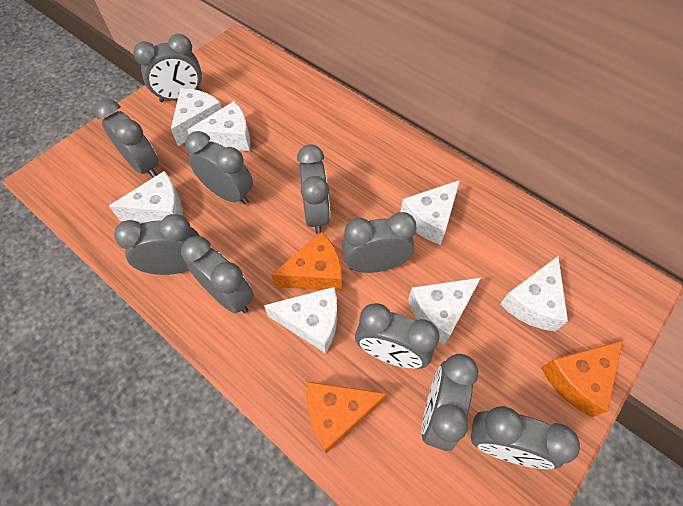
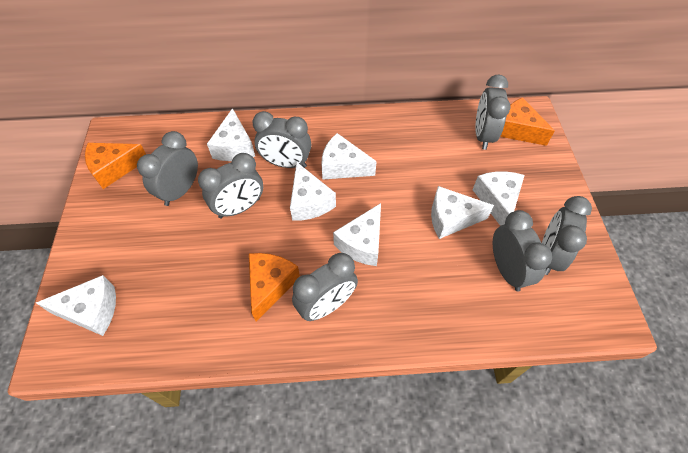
grey clock: [95,99,159,178] [114,214,199,275] [134,34,202,102] [181,236,254,314] [185,131,253,205] [297,145,330,234] [342,212,417,273] [355,303,440,369] [421,354,479,451] [471,406,580,469] = 10 -> [137,131,198,206] [198,153,263,219] [252,111,311,168] [292,253,358,321] [475,75,511,150] [493,210,552,291] [542,196,592,275] = 7

